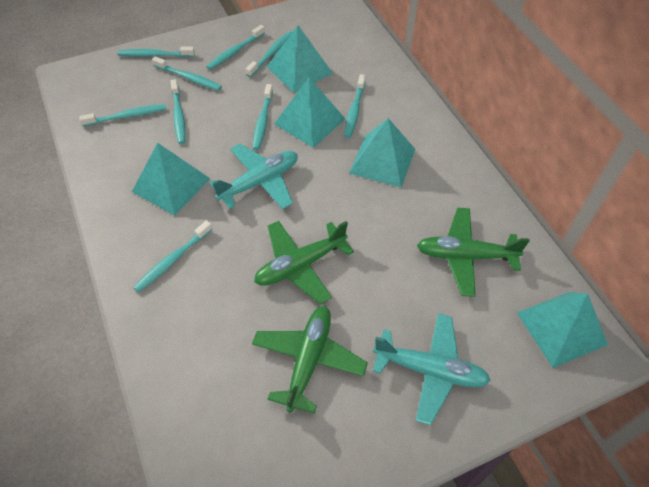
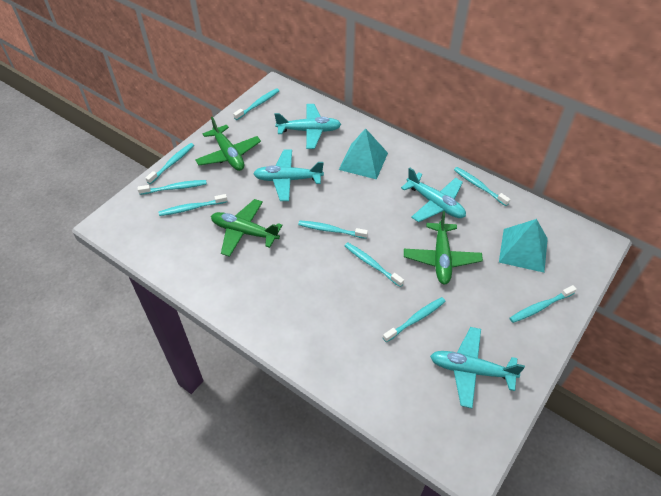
turquoise plane: [209,144,298,209] [373,314,491,425] = 2 -> [253,150,324,201] [274,104,341,149] [401,168,466,222] [430,327,525,408] = 4
turquoise pyramid: [132,143,210,216] [267,25,333,93] [274,78,345,148] [349,118,415,188] [517,292,608,368] = 5 -> [339,128,388,180] [499,219,548,273] = 2

